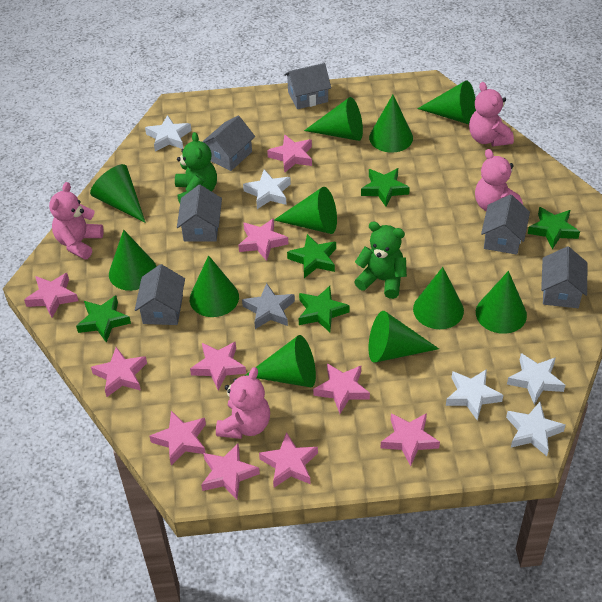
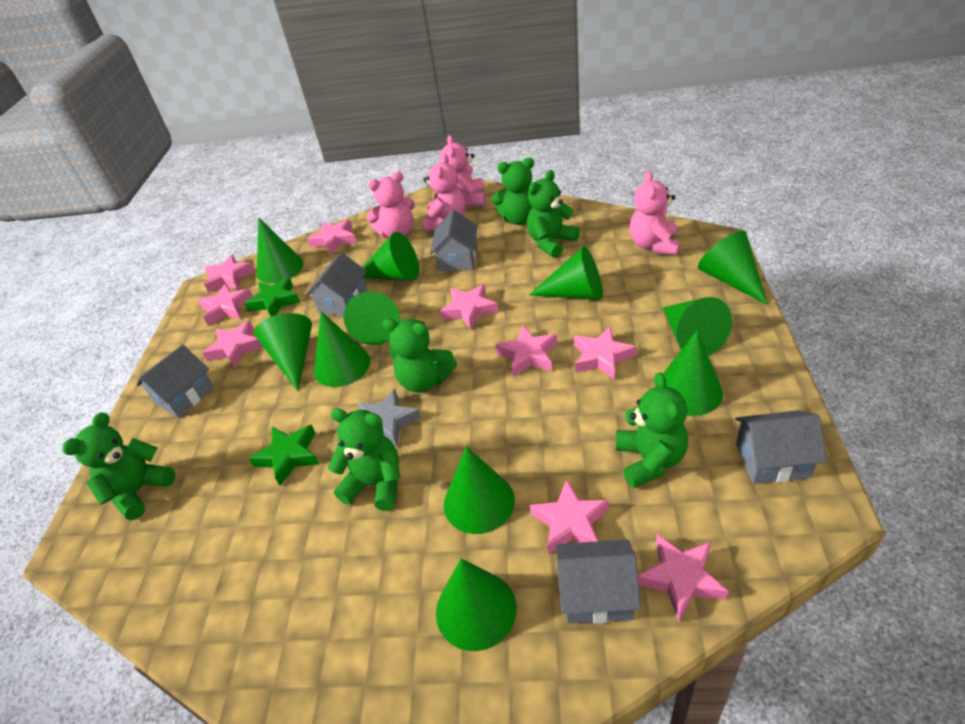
green star: [76,295,131,343] [287,234,336,278] [299,286,349,332] [361,168,410,207] [528,207,580,250] = 5 -> [244,277,300,317] [249,425,319,486] = 2
green teddy bear: [175,132,217,203] [354,221,407,299] = 2 -> [62,412,175,521] [328,408,401,511] [383,319,457,393] [492,158,534,225] [527,170,580,258] [616,373,688,488] = 6
grey house: [135,264,185,325] [177,185,222,242] [202,115,255,171] [284,63,331,109] [481,194,530,255] [541,246,587,308] = 6 -> [136,344,214,418] [306,252,368,316] [430,210,478,271] [556,539,641,624] [735,410,826,484] = 5
pink star: [24,273,78,318] [91,347,147,397] [149,411,206,466] [190,342,246,390] [201,444,260,500] [238,218,288,261] [259,432,318,488] [267,134,312,173] [313,363,370,414] [381,413,440,466] = 10 -> [198,284,253,326] [202,321,263,368] [204,254,255,293] [307,219,357,255] [440,284,498,329] [496,326,557,377] [530,479,609,555] [574,326,637,380] [638,534,729,622] = 9
white star: [145,115,191,151] [243,170,291,209] [446,369,503,420] [506,402,566,456] [507,353,565,404] = 5 -> none = 0

